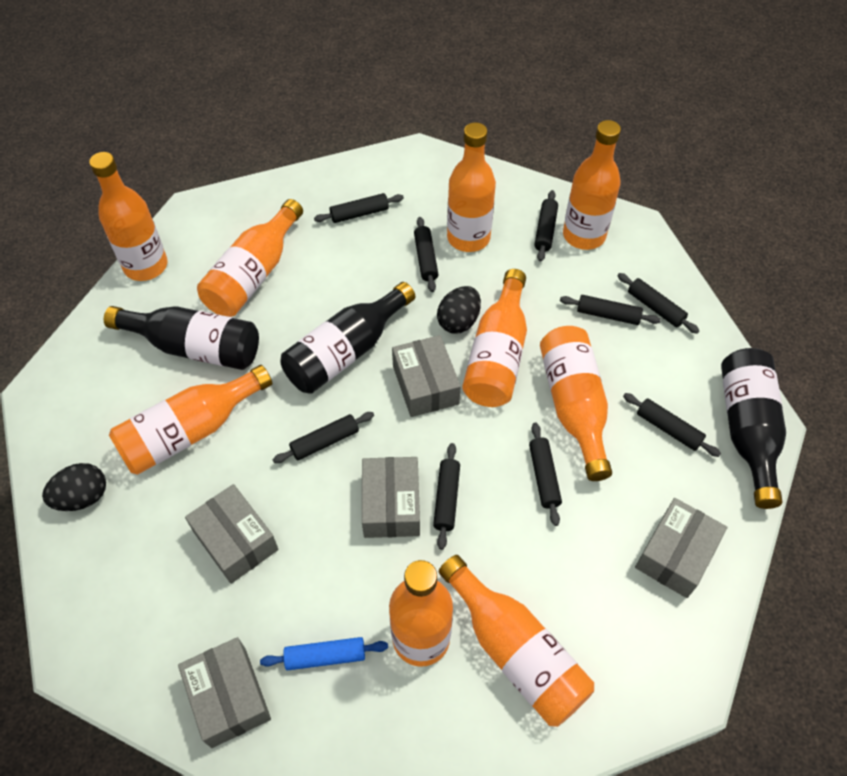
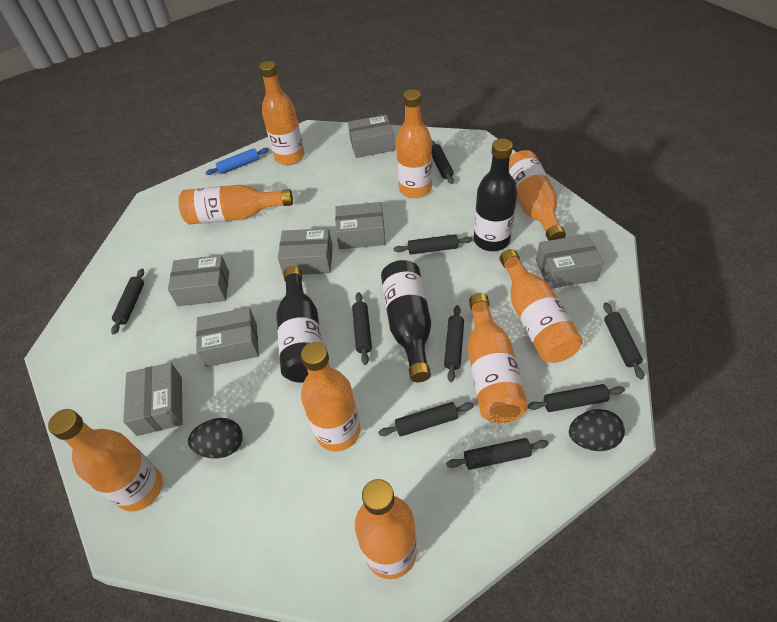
grey box: [178,637,271,748] [185,484,278,584] [362,457,420,538] [392,335,461,417] [635,498,727,598] = 5 -> [123,362,183,436] [168,255,229,306] [196,307,259,367] [278,228,333,275] [335,202,385,249] [348,115,395,158] [536,234,603,288] = 7

